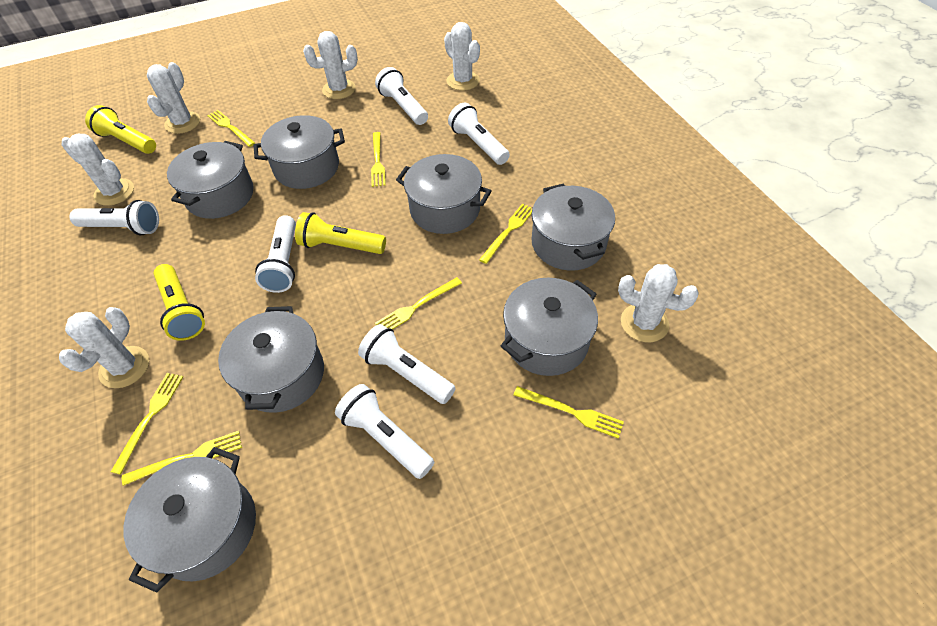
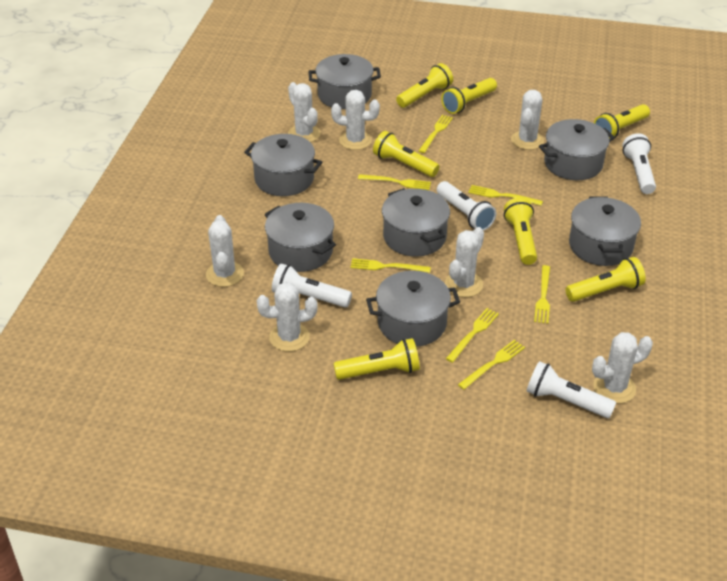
white cactus: [59,307,149,388] [62,134,134,206] [147,62,200,134] [303,31,358,99] [444,22,480,91] [618,264,699,342] = 6 -> [206,215,244,287] [257,282,318,352] [288,82,320,142] [331,90,380,150] [445,227,484,297] [511,90,544,150] [592,332,653,404] = 7
white flashlight: [69,200,159,235] [255,215,296,293] [335,384,434,479] [358,324,456,404] [375,67,428,125] [448,103,510,165] = 6 -> [272,264,352,308] [437,181,496,231] [527,361,616,418] [622,133,656,194] = 4
yellow flashlight: [85,105,156,154] [154,264,205,341] [295,212,386,254] = 3 -> [333,338,420,380] [373,131,440,177] [396,63,453,108] [441,78,497,114] [504,198,537,265] [566,257,646,302] [594,104,650,138] = 7

